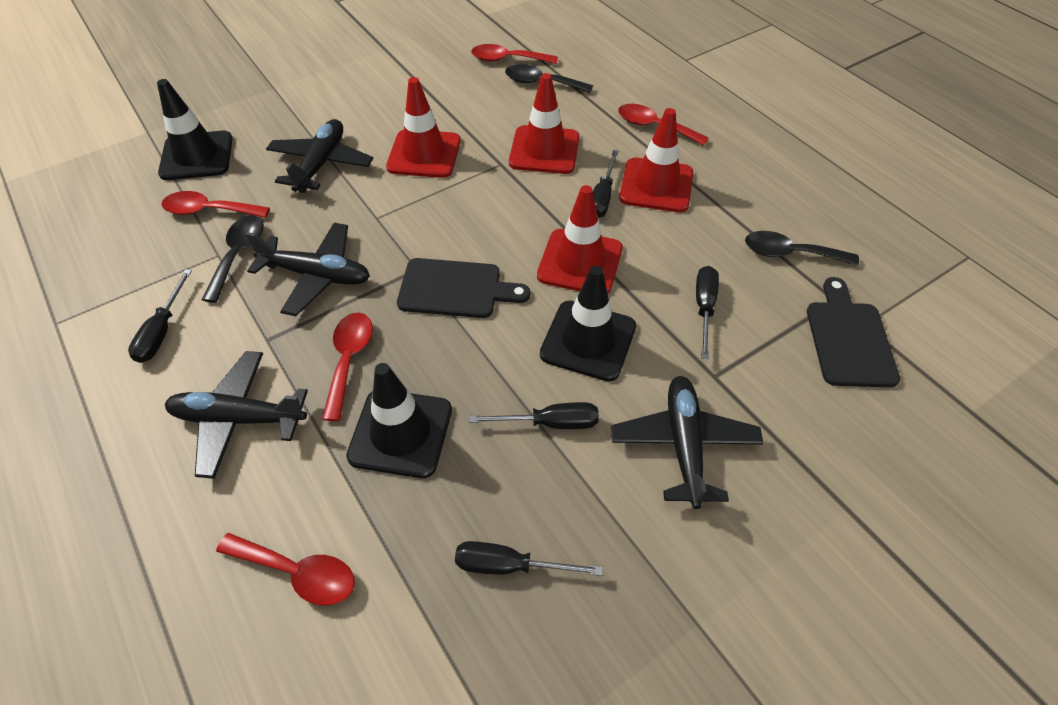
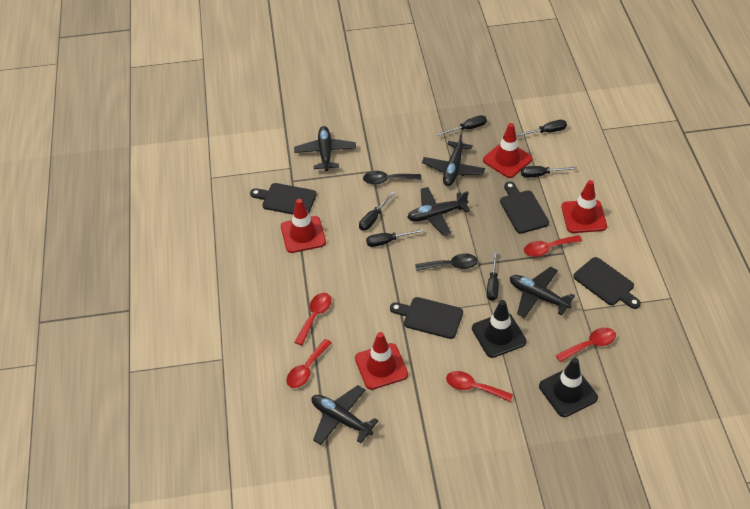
black cutting board: [397,258,530,318] [807,277,900,387] = 2 -> [250,183,317,214] [390,297,463,339] [500,182,549,234] [573,257,641,309] = 4
black plane: [165,351,308,479] [245,223,370,316] [266,119,373,193] [611,376,764,509] = 4 -> [294,126,356,171] [311,385,379,445] [407,187,470,236] [422,132,485,186] [510,267,575,318] = 5
black screwdriver: [128,269,192,363] [455,541,603,576] [469,402,599,429] [593,150,619,218] [696,266,719,359] = 5 -> [359,191,395,231] [366,229,424,247] [437,115,487,136] [487,251,499,301] [516,120,567,137] [521,166,577,178] = 6
black spoon: [202,215,264,303] [505,64,593,93] [745,231,859,266] = 3 -> [363,171,421,185] [415,254,478,271] = 2
black traffic cone: [157,79,233,180] [346,363,452,478] [540,266,636,381] = 3 -> [472,300,527,358] [539,358,598,417] = 2

